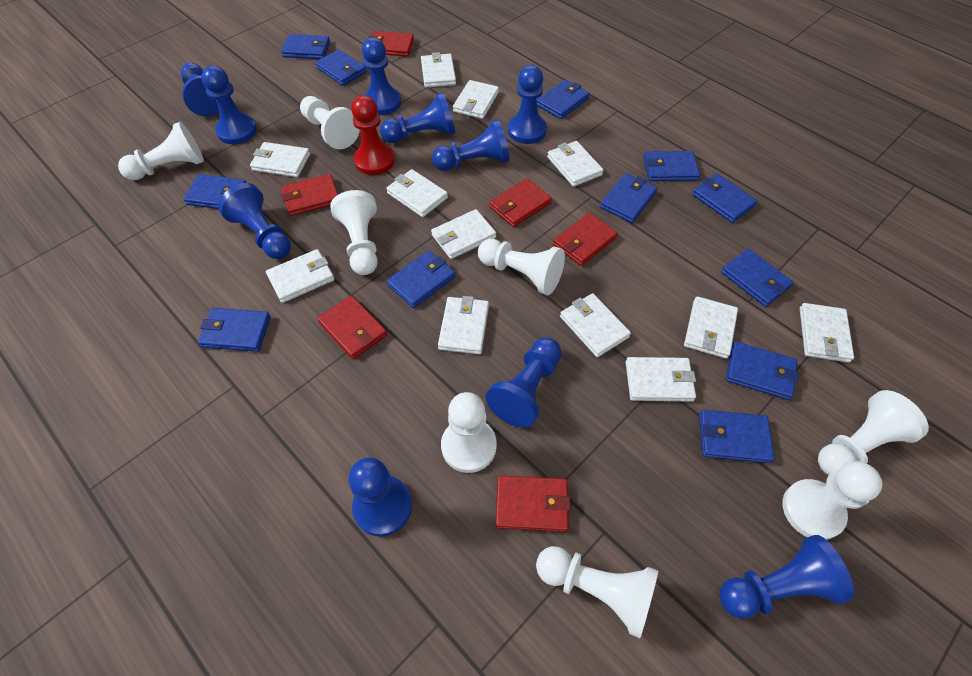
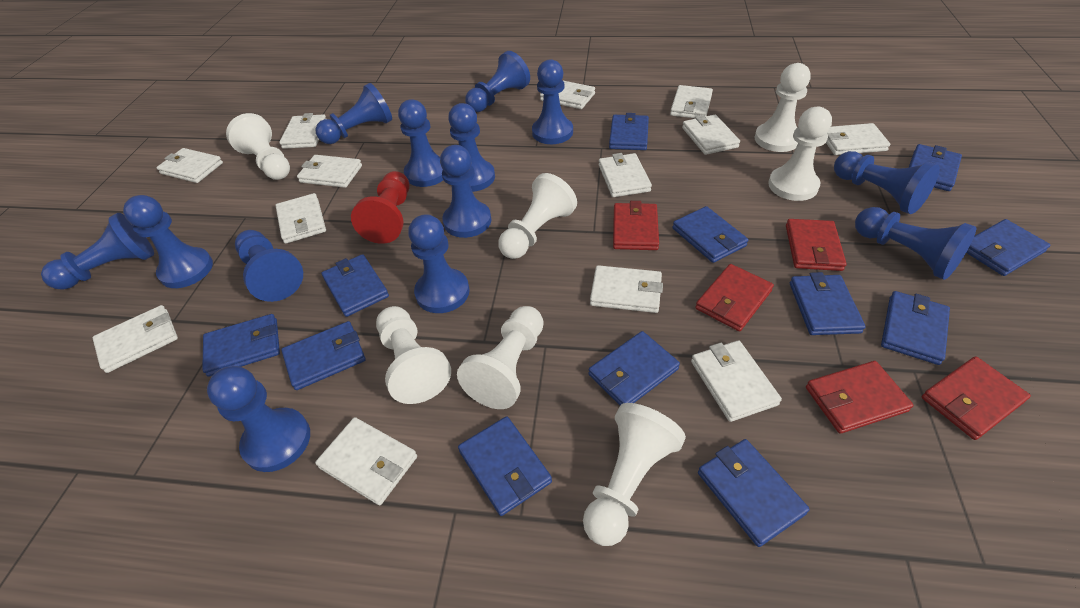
blue pawn: [181,63,219,117] [201,66,257,144] [218,183,291,259] [349,457,412,537] [362,37,401,115] [380,92,455,143] [432,119,510,171] [485,337,562,428] [508,65,547,144] [720,535,854,619] = 10 -> [41,213,154,290] [123,195,213,288] [207,366,310,472] [235,230,303,302] [316,83,392,144] [398,99,443,187] [408,214,470,313] [440,145,491,238] [448,103,495,192] [465,51,530,112] [532,59,573,144] [834,151,940,214] [855,207,976,280] = 13
red wallet: [281,174,338,216] [317,296,387,359] [369,31,414,57] [489,178,552,227] [496,476,571,532] [553,213,618,266] = 6 -> [613,201,659,250] [695,264,774,331] [786,219,847,271] [806,361,914,434] [922,356,1031,440] = 5
white pawn: [118,122,204,180] [300,96,360,149] [330,190,378,275] [441,392,497,473] [478,239,565,295] [536,546,658,638] [782,461,882,540] [818,390,929,475] = 8 -> [226,113,290,180] [376,306,451,404] [457,306,544,409] [498,173,577,259] [583,403,686,546] [754,63,811,152] [768,107,832,201] = 7
white wallet: [250,142,310,177] [266,249,334,303] [386,169,448,217] [421,52,456,87] [431,209,496,259] [438,296,489,354] [453,80,499,119] [547,141,604,187] [560,293,631,357] [626,357,696,401] [684,296,738,359] [800,303,854,363] = 12 -> [93,305,178,373] [157,148,223,183] [275,193,326,244] [279,113,326,149] [297,155,362,188] [315,417,417,505] [540,81,595,109] [590,265,663,313] [599,153,652,197] [670,85,713,118] [682,115,740,155] [691,340,782,422] [826,123,890,155] = 13

